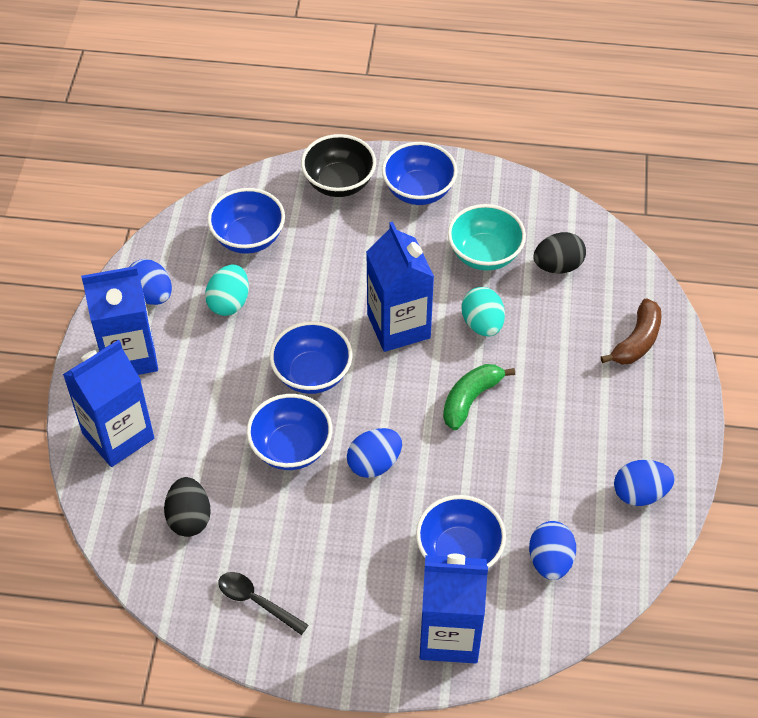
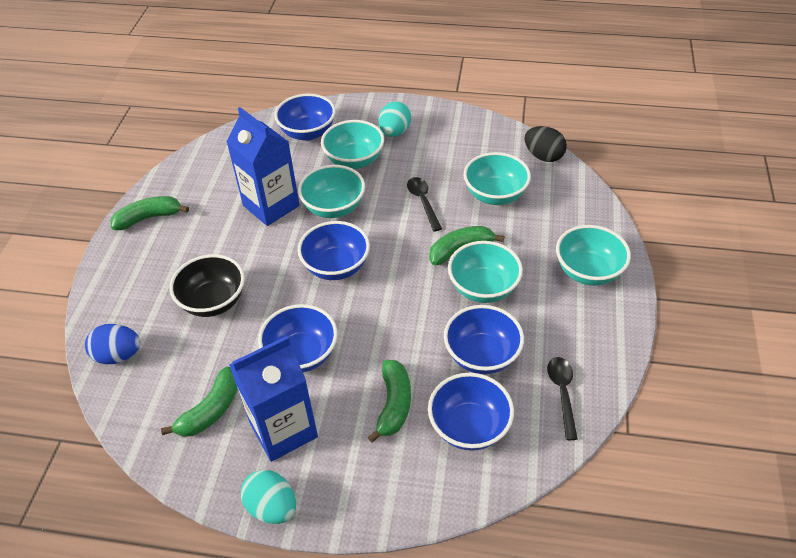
black egg: [164,477,211,537] [533,232,586,274] = 2 -> [525,126,567,162] = 1
black spoon: [219,572,308,635] = 1 -> [407,177,442,232] [547,357,578,440] = 2
blue carton: [63,340,154,467] [81,266,158,375] [366,222,434,352] [420,554,488,664] = 4 -> [227,107,300,226] [229,336,318,462] = 2
blue egg: [129,259,172,305] [347,428,402,478] [529,521,576,580] [614,460,675,506] = 4 -> [85,324,140,364] = 1
brown banana: [601,298,661,364] = 1 -> none = 0
green banana: [443,364,515,430] = 1 -> [111,196,189,230] [161,367,237,437] [368,360,411,443] [429,226,504,265] = 4
turquoise bowl: [448,204,526,271] = 1 -> [298,165,365,218] [321,120,384,169] [448,241,523,303] [463,152,531,205] [556,225,631,286] = 5

